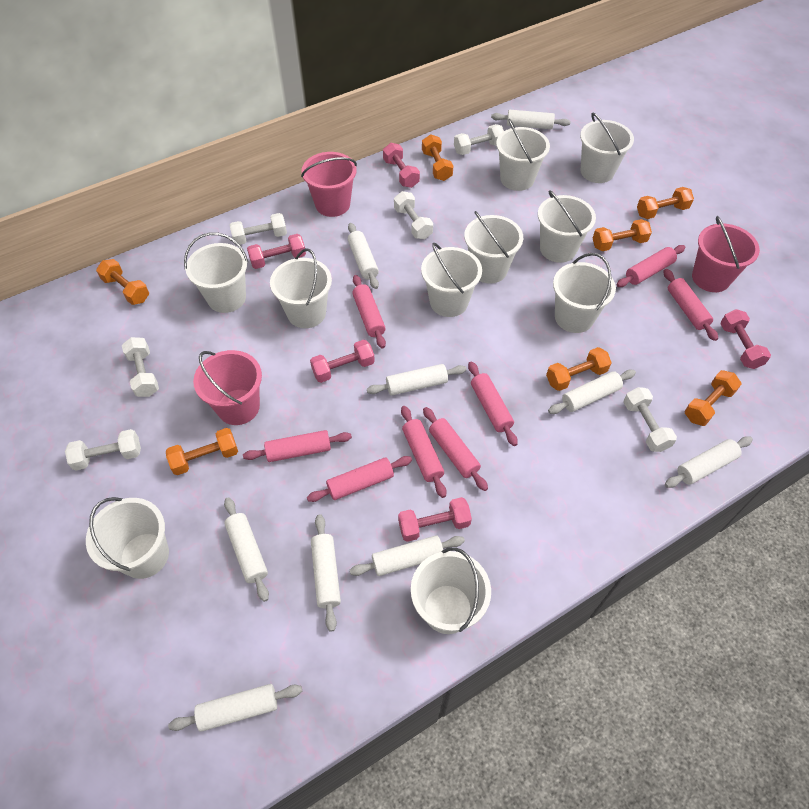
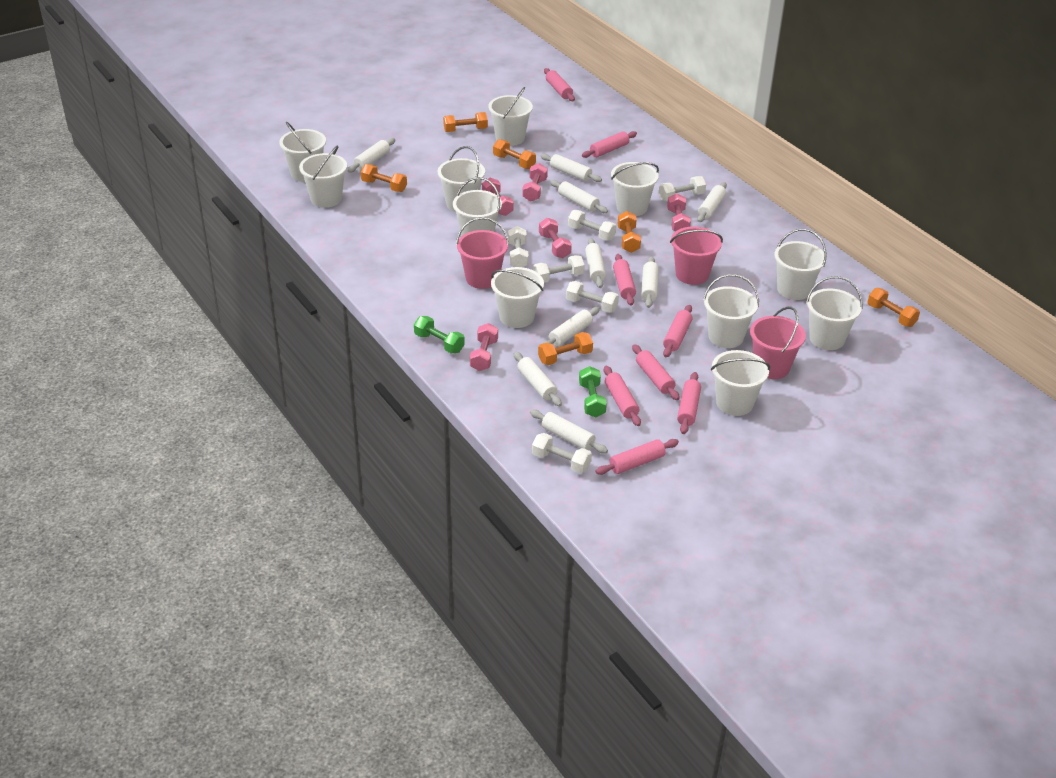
green dumbbell: none = 0 -> [414,316,465,353] [579,366,607,417] = 2
orange dumbbell: [96,259,149,305] [166,428,238,475] [422,134,453,181] [546,347,612,391] [593,219,652,251] [637,187,694,219] [684,370,741,426] = 7 -> [361,164,407,192] [443,112,488,132] [493,139,536,169] [538,332,593,365] [618,211,641,253] [868,288,920,327] = 6
white bucket: [86,497,169,579] [184,232,248,313] [270,248,332,328] [411,547,491,634] [421,243,482,317] [464,211,523,284] [496,119,550,191] [538,190,596,263] [553,253,616,333] [580,113,634,183] = 10 -> [279,122,326,182] [299,146,347,208] [438,146,485,212] [453,177,502,236] [488,87,533,146] [491,267,544,328] [611,162,659,216] [703,274,759,348] [711,350,770,416] [774,229,827,300] [806,276,863,350] = 11

